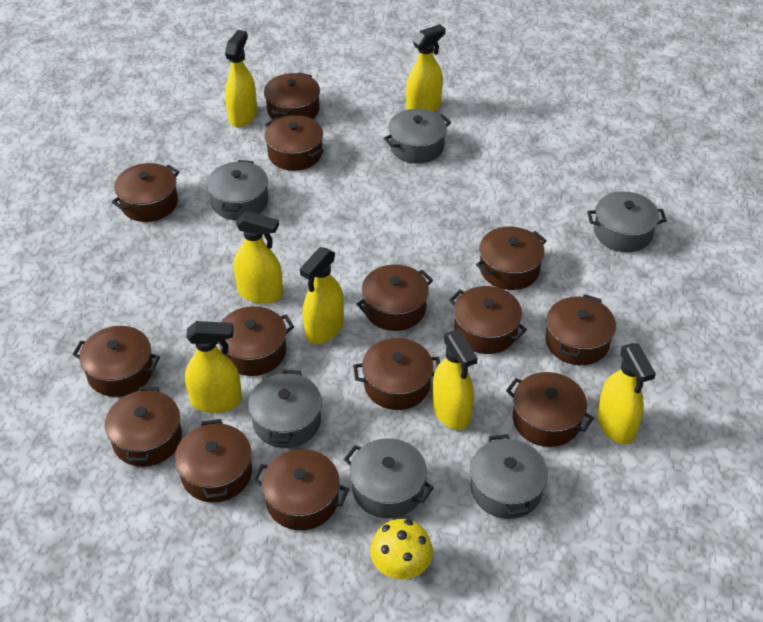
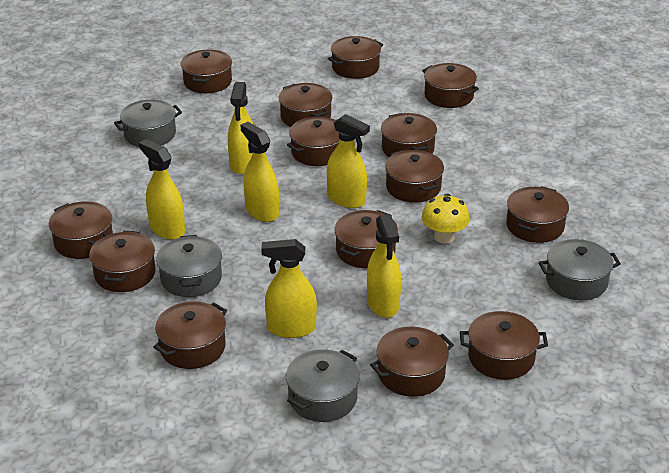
grey pot: [207,160,268,220] [248,370,322,448] [344,438,434,519] [384,109,451,164] [470,434,548,519] [587,191,667,252] = 6 -> [114,100,182,147] [156,235,222,297] [286,349,360,422] [539,239,621,300] = 4
yellow spray bottle: [185,321,242,413] [225,30,257,127] [234,211,283,304] [300,247,344,344] [406,24,446,112] [432,330,477,430] [597,343,656,444] = 7 -> [139,139,185,240] [228,82,253,174] [240,122,279,222] [261,239,317,338] [327,114,370,208] [367,214,401,318] = 6

